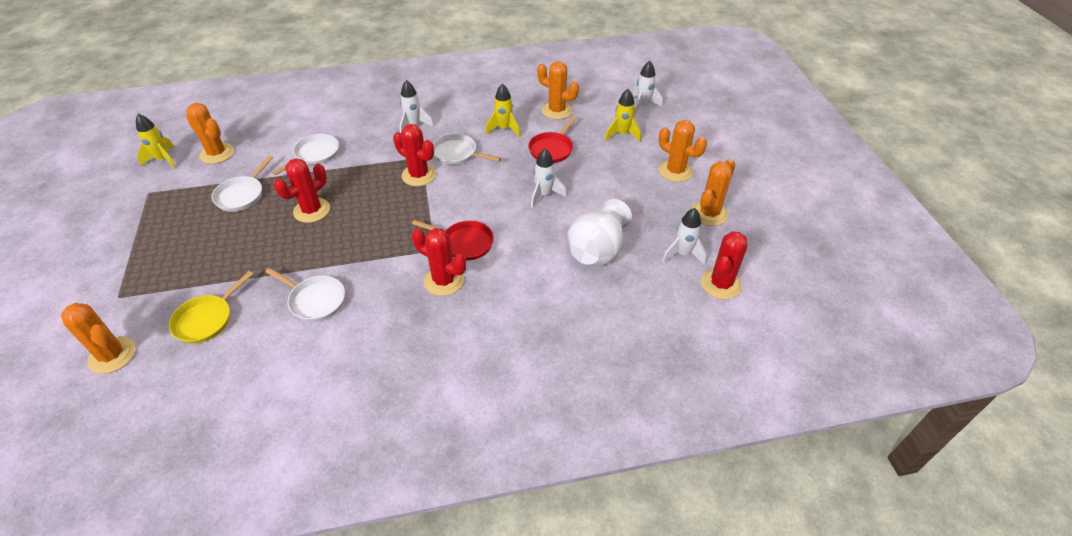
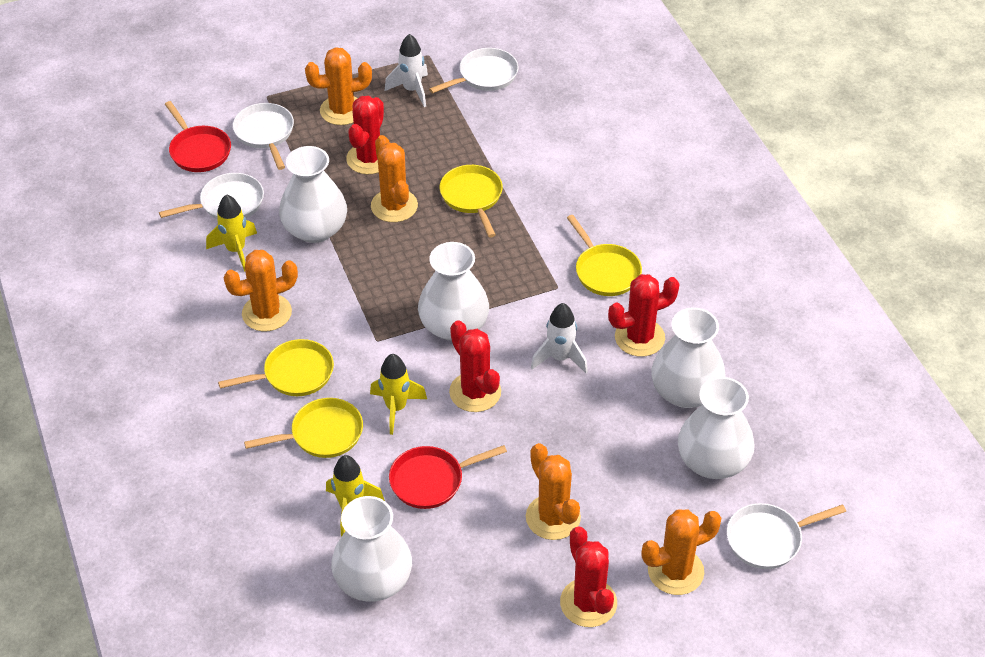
white rocket: [400,80,434,133] [531,149,567,208] [633,61,663,115] [662,208,707,265] = 4 -> [384,34,428,107] [531,303,588,373] = 2
white vase: [567,199,632,266] = 1 -> [279,146,347,243] [331,496,412,602] [418,242,489,341] [652,307,725,408] [678,377,755,479] = 5
yellow pan: [169,271,253,344] = 1 -> [218,339,334,396] [244,398,363,458] [440,165,503,238] [567,215,642,296] = 4

